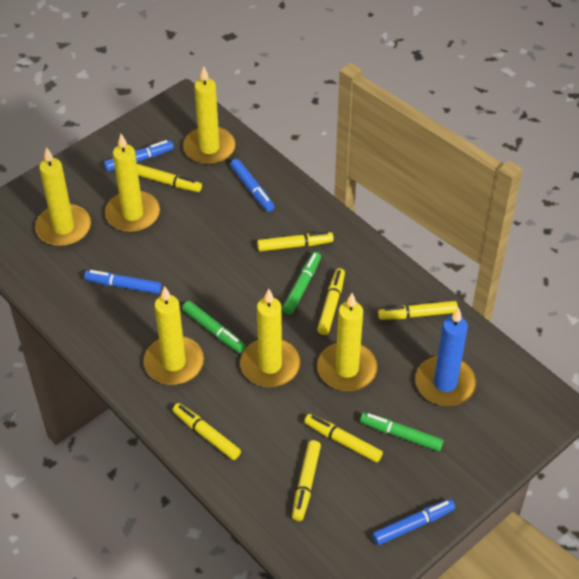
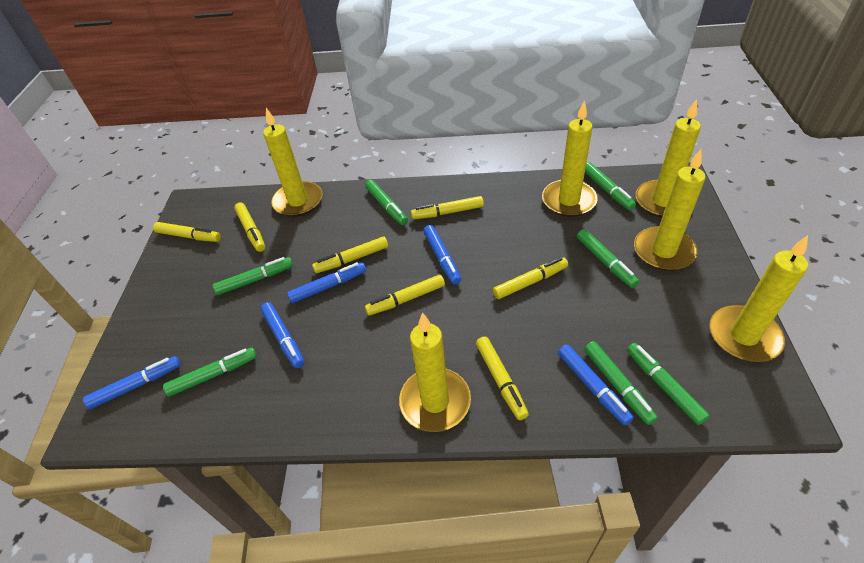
blue candle: [415,307,476,406] = 1 -> none = 0
blue marker: [84,270,162,294] [104,140,174,172] [230,159,274,212] [372,499,455,545] = 4 -> [83,356,181,409] [260,302,304,368] [287,262,366,303] [424,225,461,285] [558,344,634,425] = 5
green marker: [182,301,246,353] [282,252,321,314] [360,412,443,451] = 3 -> [163,347,257,397] [213,257,293,295] [365,180,408,225] [577,229,639,288] [584,341,658,425] [585,162,636,210] [627,343,710,425] = 7

